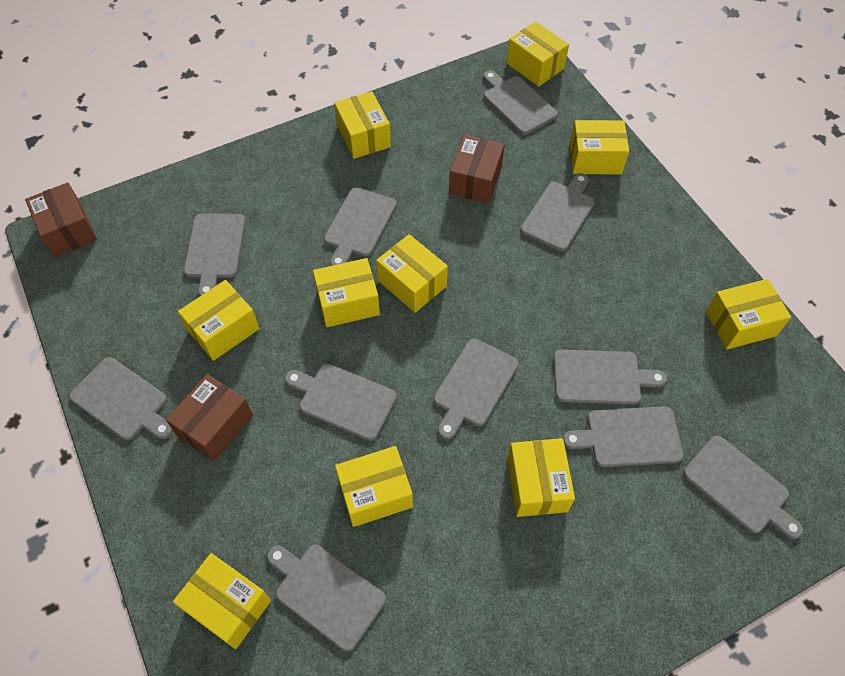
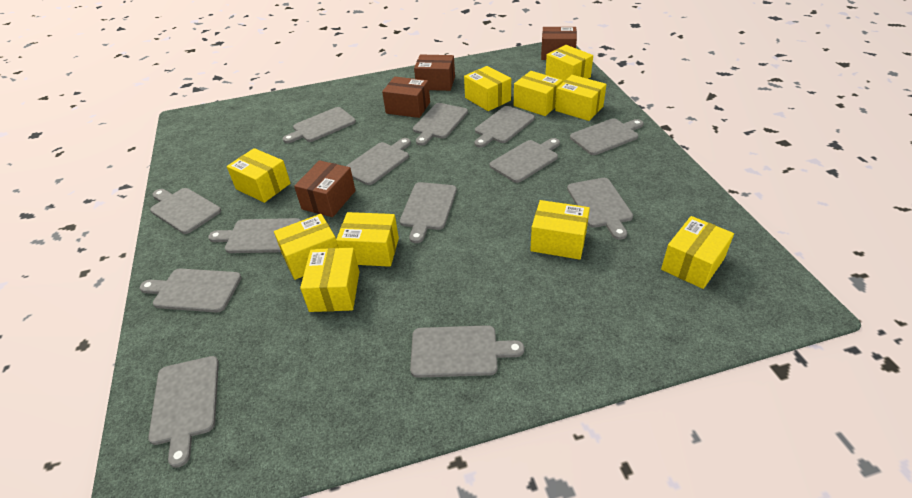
brown box: [25,182,97,257] [166,374,253,462] [449,135,505,203] = 3 -> [294,160,356,217] [382,77,430,118] [414,55,455,91] [541,27,577,60] = 4
grey cutting board: [69,357,173,440] [184,213,245,296] [267,545,386,651] [285,364,397,441] [324,187,397,266] [434,339,519,439] [483,71,558,135] [521,173,595,251] [554,350,667,404] [563,406,683,467] [683,436,803,539] = 11 -> [140,269,242,313] [148,356,219,468] [150,188,221,234] [208,218,301,253] [283,107,356,143] [346,138,411,185] [400,182,457,243] [410,325,524,378] [413,103,468,146] [474,106,535,148] [490,138,560,183] [567,178,633,240] [570,118,644,155] = 13

